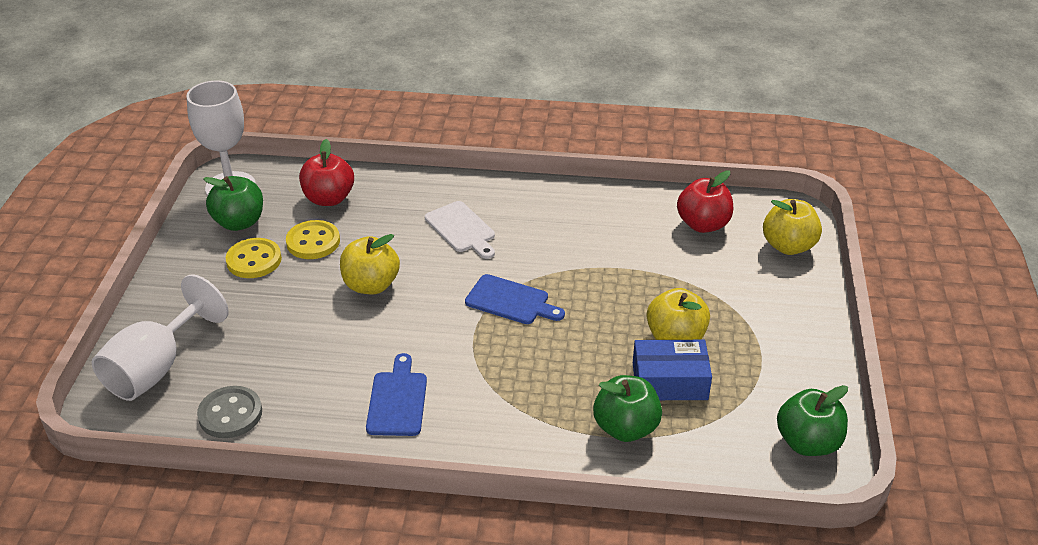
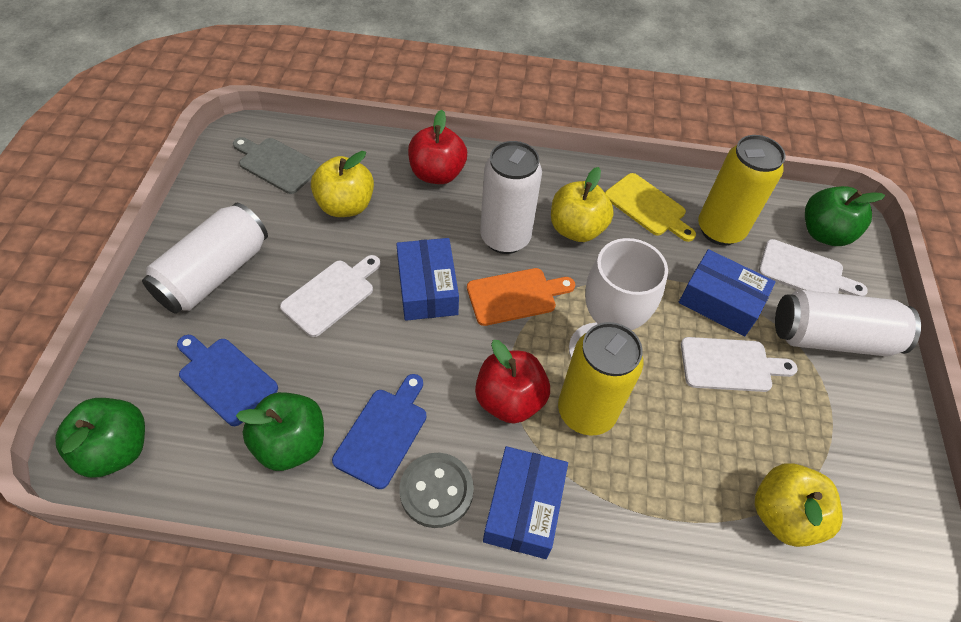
blue box: [633,340,712,400] = 1 -> [396,238,459,321] [483,446,568,559] [679,249,776,336] = 3
grey cutting board: none = 0 -> [233,137,321,194] = 1
orange cutting board: none = 0 -> [467,268,575,326] = 1
white can: none = 0 -> [142,203,268,314] [480,141,542,254] [775,289,921,356] = 3
white cutting board: [425,201,495,259] = 1 -> [280,255,381,337] [681,337,797,392] [759,239,868,296] = 3
white goblet: [92,274,229,401] [187,81,256,196] = 2 -> [569,238,668,359] = 1
yellow button: [225,238,282,278] [286,220,340,259] = 2 -> none = 0
yellow can: none = 0 -> [558,322,643,436] [698,135,786,246] = 2
yellow cutting board: none = 0 -> [605,173,696,242] = 1

